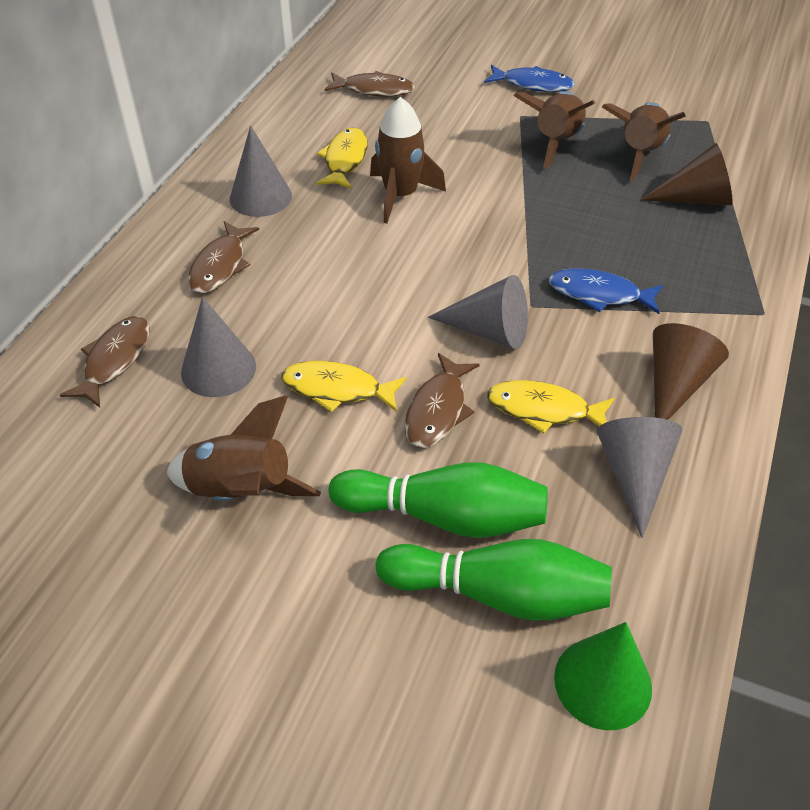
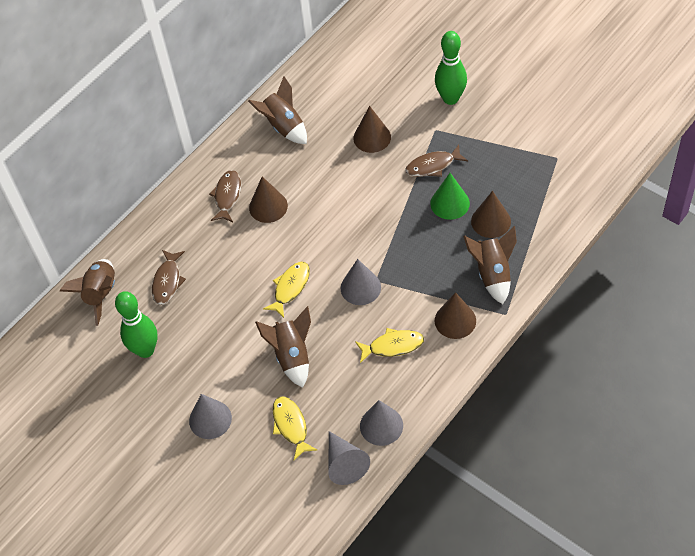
blue fish: [484,65,575,92] [548,268,663,314] = 2 -> none = 0
brown cone: [640,143,732,205] [653,323,729,420] = 2 -> [249,177,288,223] [353,106,391,153] [435,292,476,339] [471,191,511,238] = 4
brown fish: [60,316,150,407] [188,221,259,293] [324,71,415,97] [404,353,480,448] = 4 -> [152,250,186,305] [209,170,241,222] [405,145,468,177] = 3

